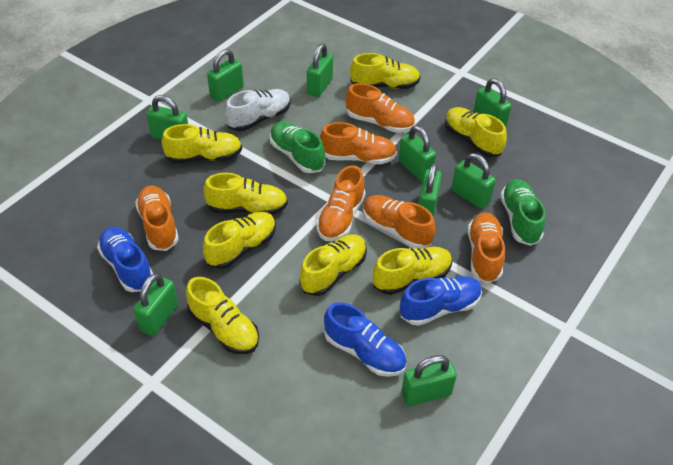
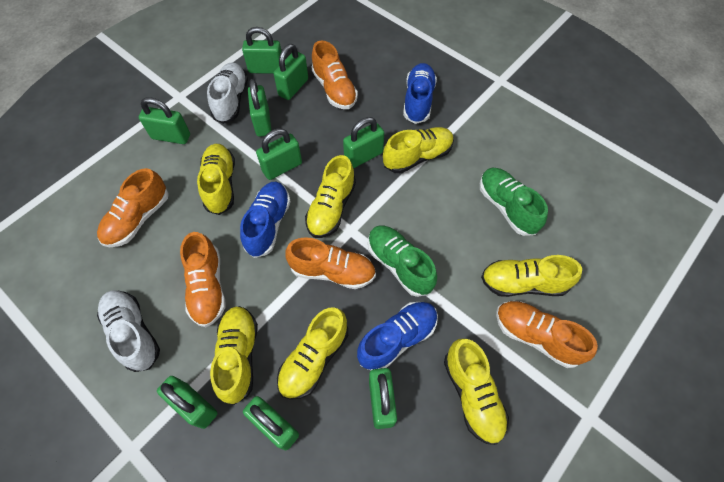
orange shoe: [135,186,179,251] [316,165,366,241] [320,122,397,164] [346,83,415,133] [363,195,436,249] [468,213,505,284] = 6 -> [97,168,169,247] [180,232,226,327] [285,237,376,289] [311,40,358,109] [496,301,598,368] = 5
white shoe: [225,89,291,131] = 1 -> [97,290,160,372] [207,62,248,124] = 2
yellow shoe: [162,124,242,164] [186,277,259,354] [203,173,288,215] [203,212,276,269] [300,234,367,296] [350,53,420,89] [373,247,452,295] [445,107,507,157] = 8 -> [197,144,235,215] [210,306,258,405] [277,307,348,400] [305,155,356,238] [383,127,454,173] [444,338,509,445] [481,255,582,297] = 7

